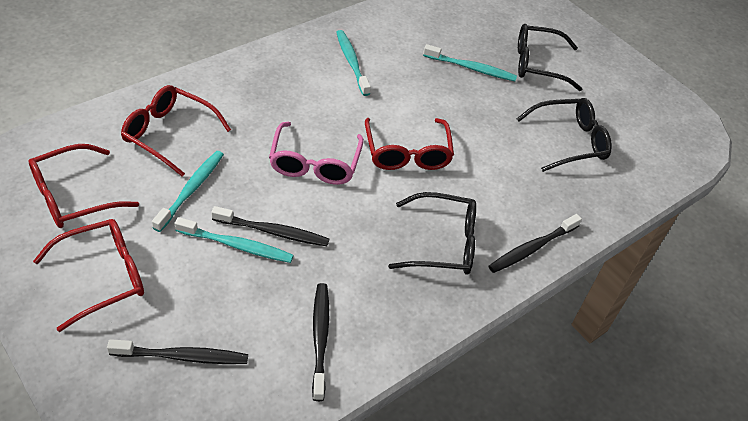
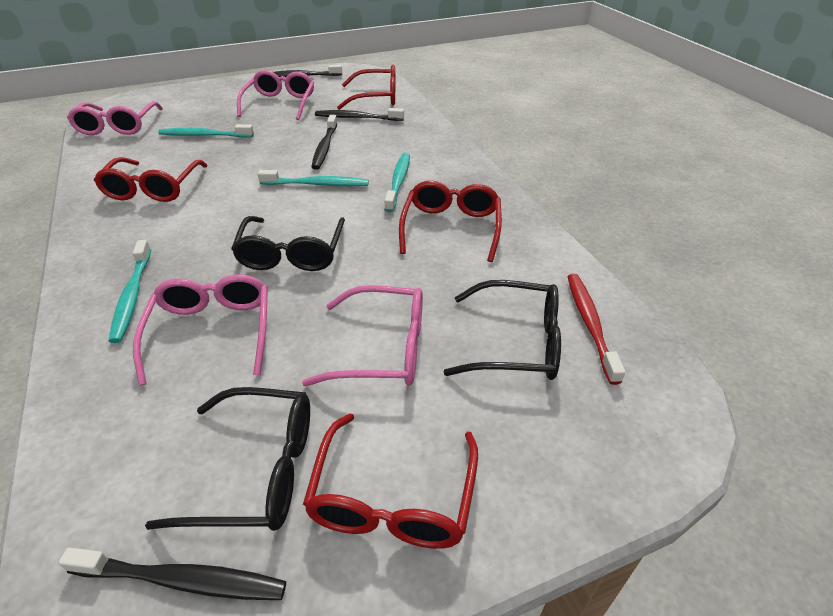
pink glasses: [269,122,364,185] = 1 -> [67,102,163,135] [133,274,268,386] [237,70,314,120] [302,285,423,386] = 4
red toothbrush: none = 0 -> [567,274,625,385] = 1

